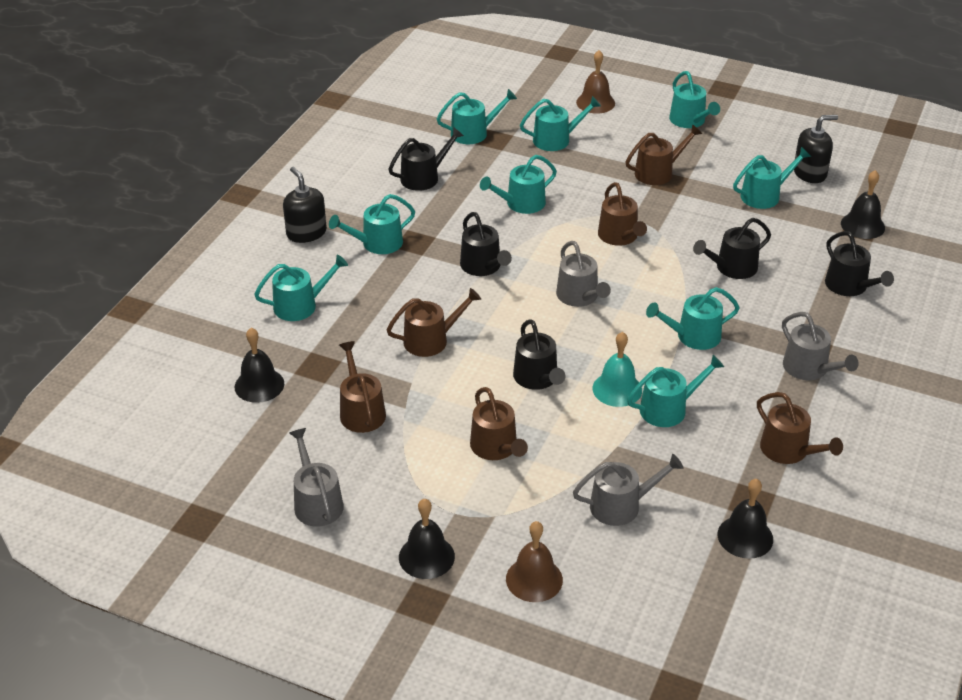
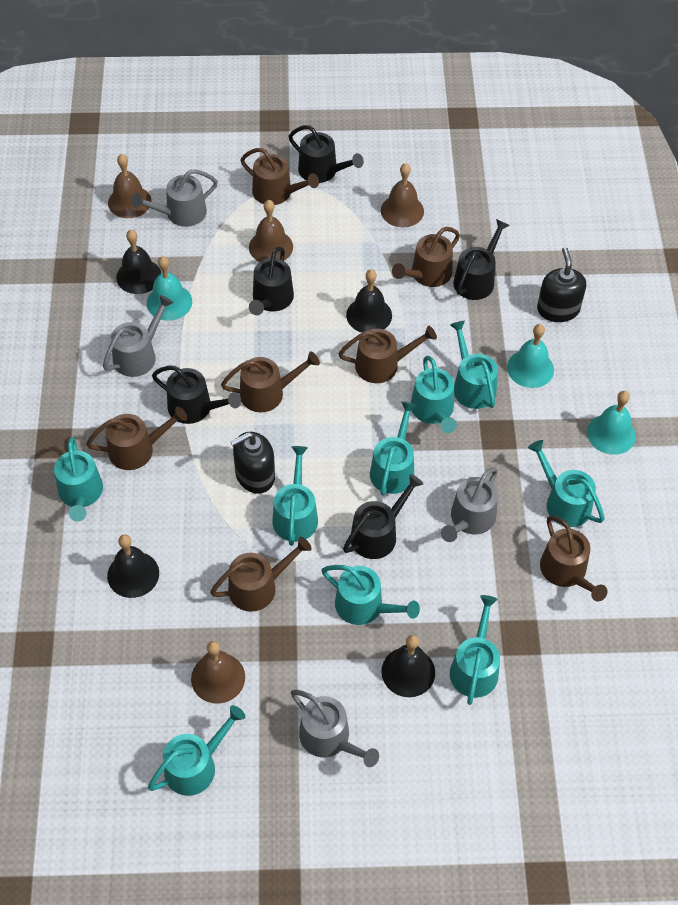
brown bell: [506,521,563,602] [576,50,615,114] = 2 -> [108,154,152,218] [191,641,245,704] [249,200,293,262] [381,163,424,227] = 4
brown watering can: [339,341,386,433] [387,288,481,357] [470,387,528,460] [598,182,647,246] [626,124,702,185] [757,392,843,464] = 6 -> [86,407,187,470] [210,537,312,612] [221,351,320,412] [240,148,319,205] [339,326,437,383] [392,227,460,287] [540,516,607,601] = 7
turquoise bell: [593,332,642,407] = 1 -> [147,256,192,321] [507,324,554,388] [587,391,636,455] = 3

